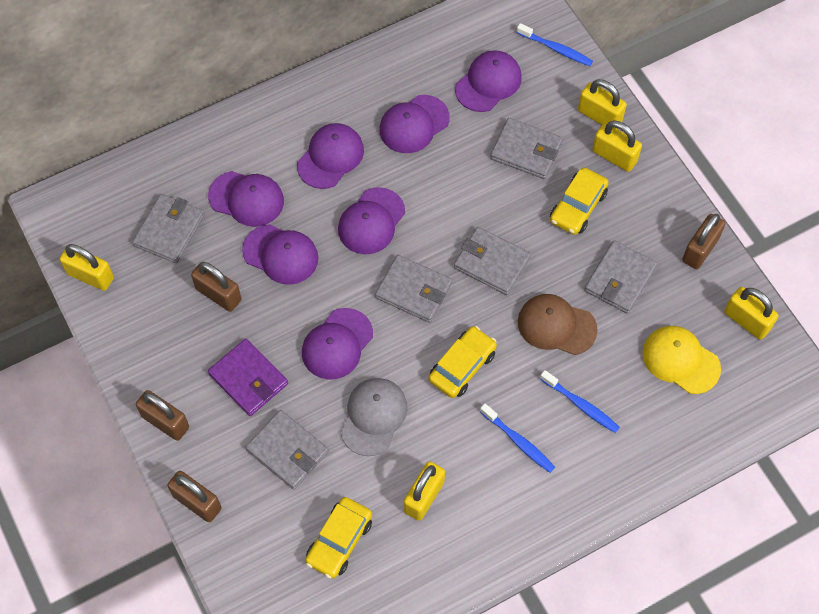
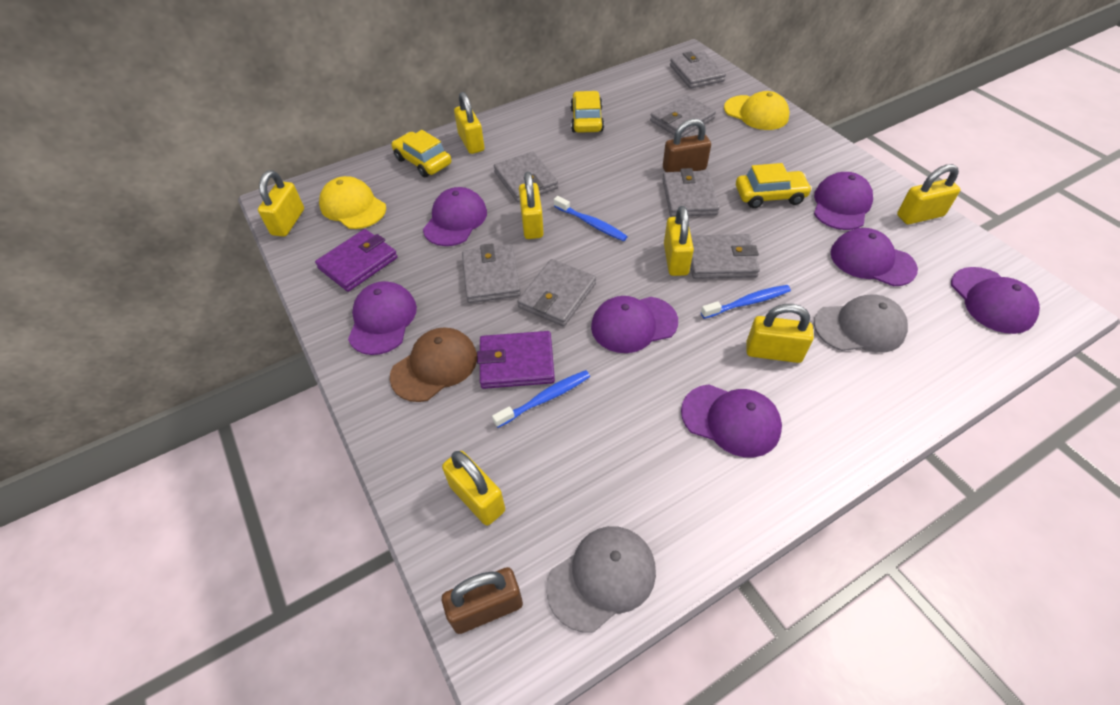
brown padlock: [136,390,189,441] [167,471,222,522] [191,262,241,312] [682,214,726,269] = 4 -> [442,567,523,634] [663,119,711,172] = 2
grey cap: [340,378,408,456] = 1 -> [546,526,656,632] [814,295,908,353] = 2
grey wallet: [133,194,205,263] [246,410,329,490] [375,255,452,323] [454,227,531,295] [490,118,563,179] [584,240,657,314] = 6 -> [462,243,521,303] [494,151,558,202] [518,259,596,327] [650,95,716,138] [662,168,720,217] [670,51,726,89] [691,234,760,279] = 7
purple wallet: [208,339,288,416] = 1 -> [315,229,398,292] [477,331,555,389] = 2
yellow cap: [642,326,721,394] = 1 -> [319,176,386,229] [724,91,789,130] = 2
yellow padlock: [60,244,114,291] [404,461,445,521] [578,79,627,129] [592,120,642,172] [724,287,778,340] = 5 -> [258,170,304,237] [442,451,505,526] [454,92,484,154] [519,172,544,239] [664,206,694,276] [747,304,814,363] [897,164,961,224] = 7

